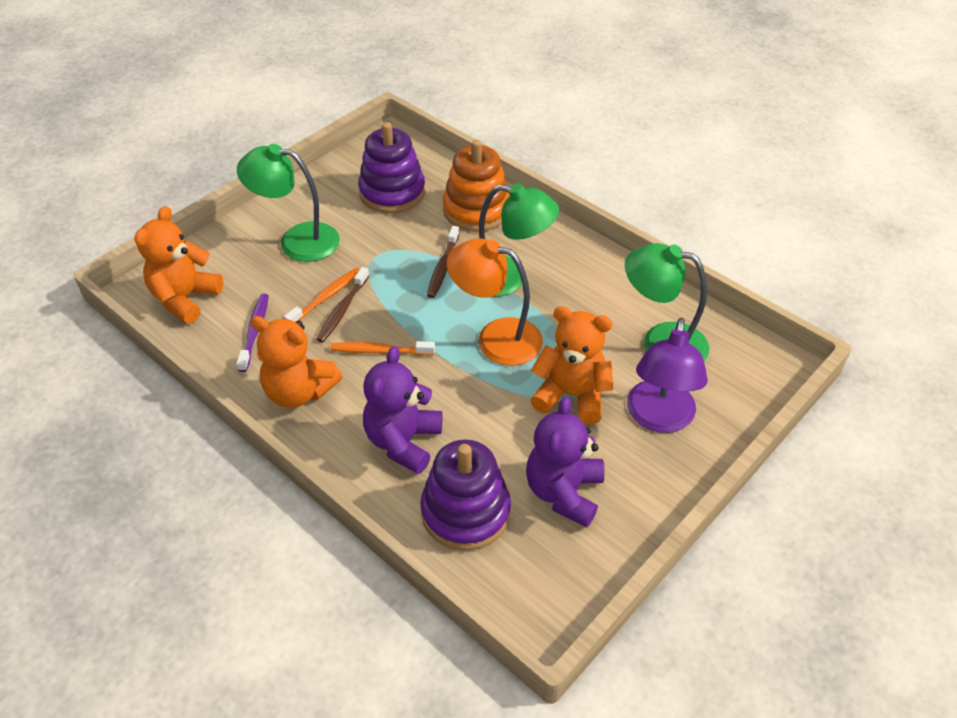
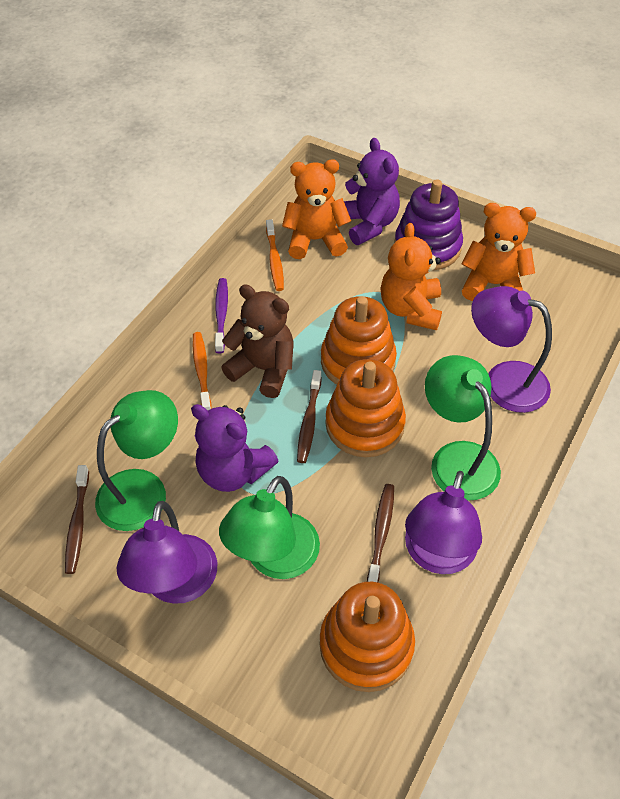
brown teddy bear: none = 0 -> [221,284,294,398] = 1
brown toothbrush: [316,267,369,342] [427,226,459,298] = 2 -> [65,465,89,574] [297,370,322,463] [367,484,394,582] = 3
orange lamp: [447,238,543,366] = 1 -> none = 0
orange stacking toy: [443,140,510,232] = 1 -> [319,582,415,692] [321,296,397,385] [325,359,406,457] = 3
purple lamp: [627,318,708,433] = 1 -> [116,501,217,604] [405,471,482,574] [471,286,552,413] = 3
purple stacking toy: [358,122,426,213] [420,439,511,551] = 2 -> [395,179,463,270] = 1

